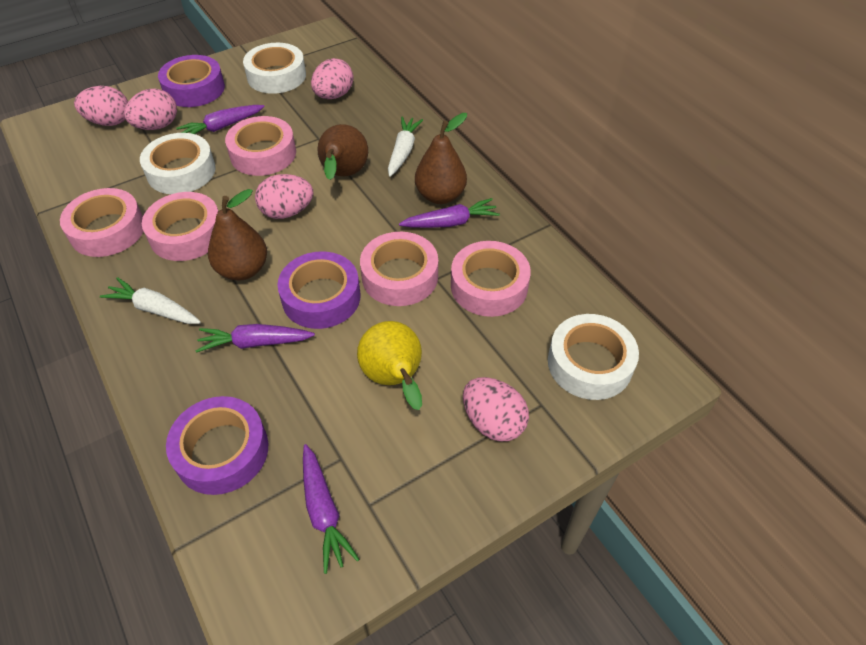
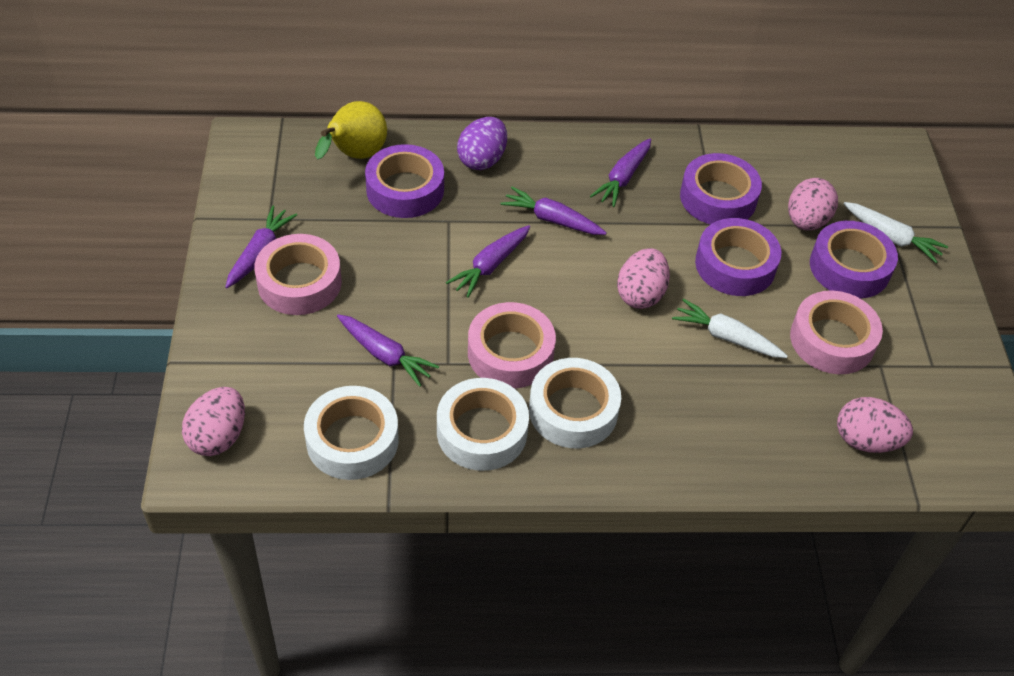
brown pear: [208,189,267,281] [317,124,368,180] [415,113,467,204] = 3 -> none = 0
pink egg: [74,86,128,126] [124,89,177,130] [255,174,313,219] [311,58,353,99] [463,377,529,441] = 5 -> [182,387,245,456] [617,248,670,309] [788,178,838,231] [837,397,913,453] = 4
pink tape: [60,188,143,257] [142,192,219,261] [225,116,296,176] [360,232,438,306] [451,241,531,317] = 5 -> [254,234,342,315] [468,302,556,388] [790,291,883,374] = 3
purple carrot: [176,105,265,134] [196,324,315,353] [303,444,360,574] [399,198,500,228] = 4 -> [225,206,297,288] [337,314,439,387] [446,225,530,298] [500,186,607,235] [590,138,651,207] = 5
purple egg: none = 0 -> [457,117,507,170] = 1
purple tape: [158,55,225,107] [166,396,268,495] [277,251,361,329] = 3 -> [365,144,444,218] [680,153,762,224] [695,218,781,296] [810,221,898,299] = 4

